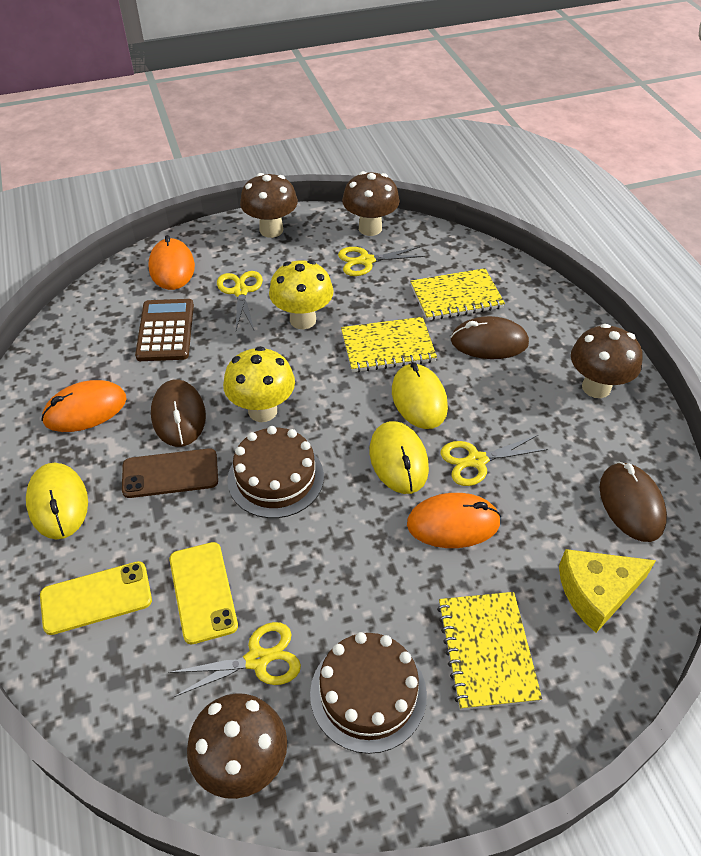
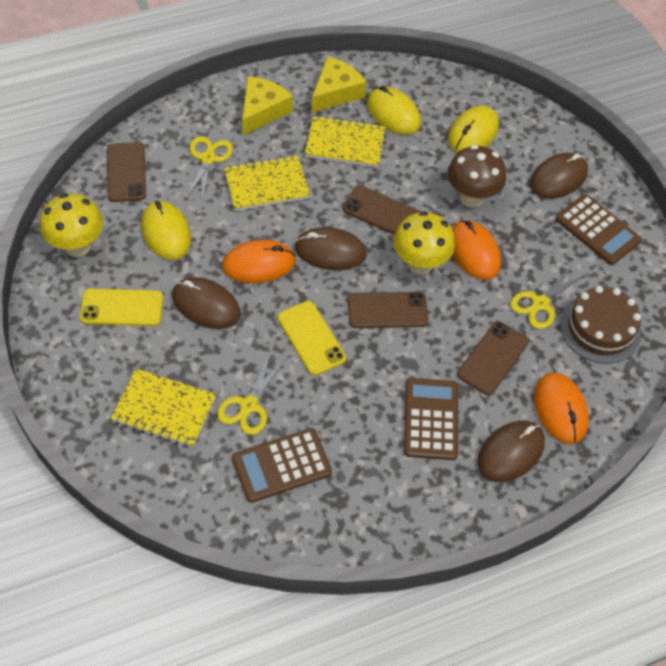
brown cake: [227,426,324,518] [310,632,427,754] = 2 -> [560,286,641,364] = 1
brown calculator: [135,299,194,361] = 1 -> [232,428,332,503] [404,378,458,460] [556,194,642,265] = 3
brown mouse: [151,379,206,447] [451,316,529,359] [599,462,667,542] = 3 -> [172,277,240,329] [294,227,367,270] [477,421,545,482] [530,153,588,199] = 4
brown mushroom: [187,693,287,799] [240,173,298,238] [342,171,400,236] [571,324,643,398] = 4 -> [447,145,506,207] = 1
brown phone: [122,448,218,498] = 1 -> [107,142,146,202] [342,185,420,235] [348,292,428,328] [457,321,529,395] = 4
yellow cheese: [559,549,656,633] = 1 -> [242,76,293,135] [311,56,367,113] = 2
yellow scissors: [168,622,301,697] [217,271,263,330] [338,247,425,276] [440,435,548,486] = 4 -> [185,136,233,202] [217,351,287,435] [510,264,586,329] = 3

